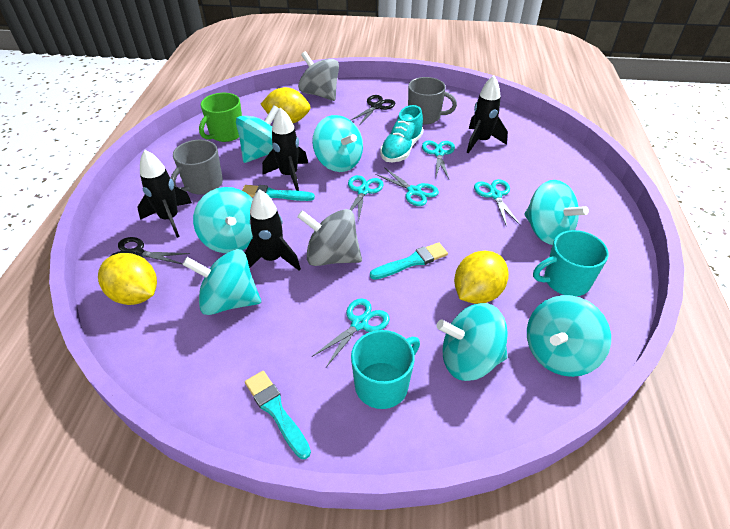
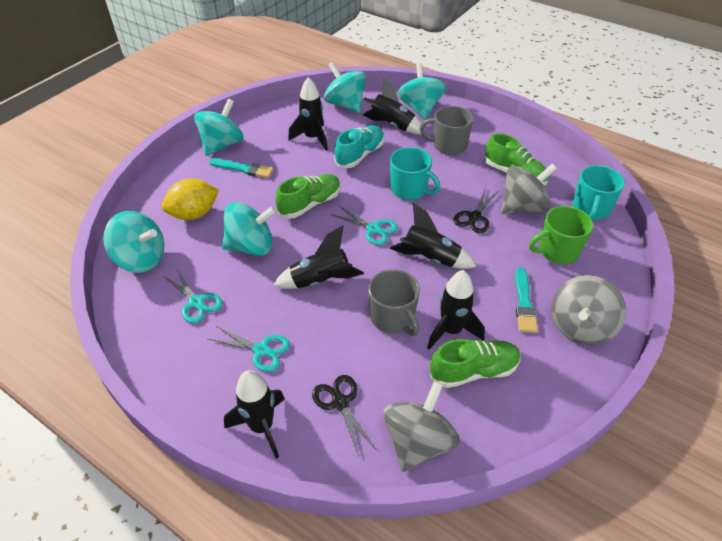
black rocket: [137,150,192,238] [245,189,301,271] [262,108,308,191] [467,75,508,153] = 4 -> [224,370,285,459] [273,225,364,289] [288,77,328,150] [363,78,426,135] [390,203,477,269] [427,270,485,350] = 6
green shoe: none = 0 -> [276,174,341,218] [430,339,521,388] [485,133,549,185] = 3
grey spinning top: [297,209,362,266] [298,51,339,101] = 2 -> [383,381,460,472] [501,164,557,214] [551,275,627,345] = 3
turquoise brush: [242,185,315,201] [245,371,311,459] [370,242,448,280] = 3 -> [209,158,274,178] [515,267,538,333] = 2
turquoise scissors: [312,298,390,367] [348,175,384,223] [375,167,439,206] [422,141,455,179] [474,179,520,225] = 5 -> [163,268,222,323] [208,326,290,372] [331,206,398,245] = 3
turquoise spinning top: [182,249,261,315] [193,187,253,253] [236,105,279,163] [312,115,363,172] [436,303,508,381] [524,180,589,245] [527,295,611,377] = 7 -> [103,211,164,273] [194,99,243,156] [222,202,277,256] [324,62,366,113] [398,63,446,120] = 5
yellow lemon: [98,253,157,305] [261,87,310,123] [454,251,509,304] = 3 -> [161,178,219,220] = 1

